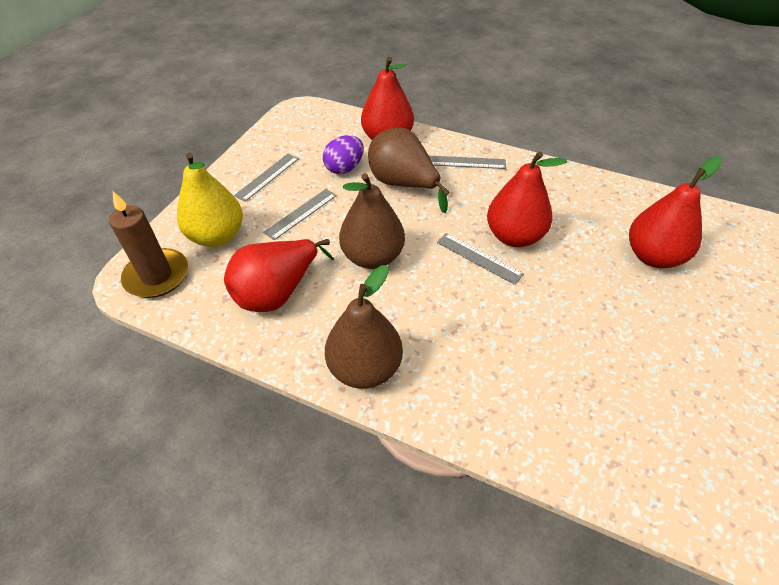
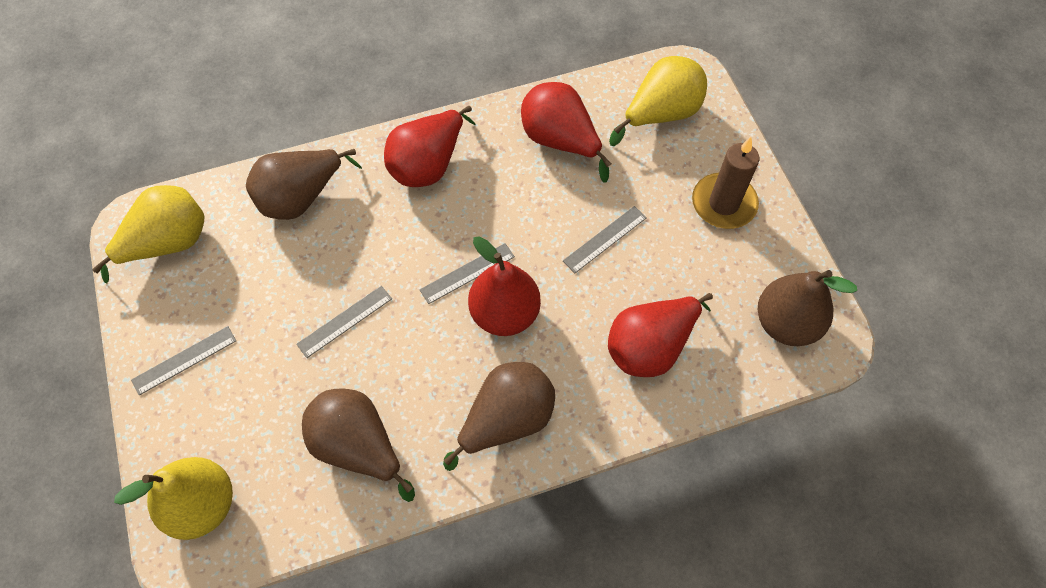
brown pear: [325,265,403,389] [339,173,405,269] [368,127,450,213] = 3 -> [246,149,362,220] [302,389,415,502] [443,362,555,471] [758,270,857,346] = 4
purple egg: [323,135,364,174] = 1 -> none = 0
yellow pear: [177,153,243,247] = 1 -> [92,185,205,284] [114,457,233,540] [609,56,707,146] = 3

